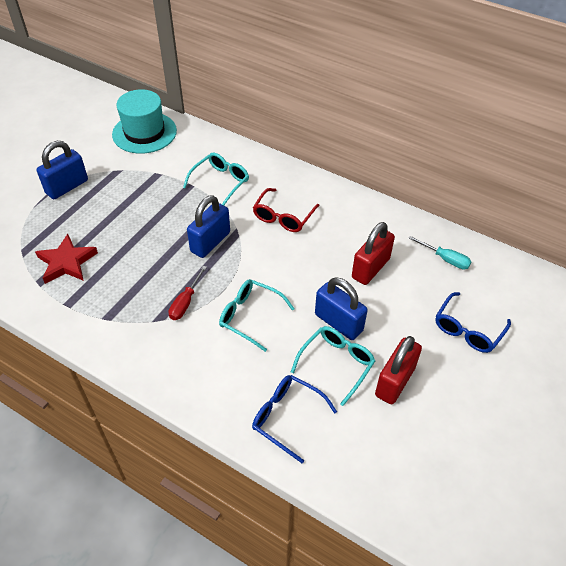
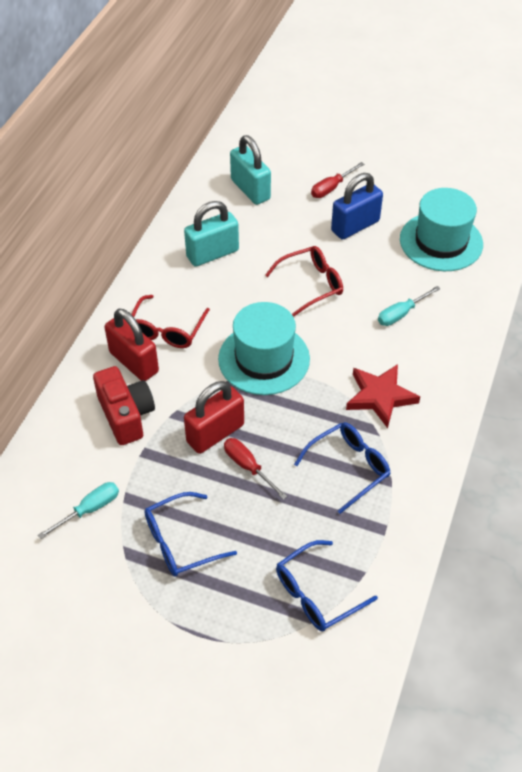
blue glasses: [252,375,337,463] [435,292,511,353] = 2 -> [144,492,237,576] [276,540,378,631] [294,422,391,514] = 3
blue padlock: [36,141,88,199] [187,195,230,258] [315,277,368,340] = 3 -> [331,173,383,240] = 1
red camera: none = 0 -> [93,366,155,445] = 1
red glasses: [253,188,320,232] = 1 -> [131,295,210,348] [265,246,343,317] = 2
red screwdriver: [169,266,207,320] = 1 -> [224,438,287,500] [311,162,364,198] = 2
turquoise glasses: [183,153,249,205] [219,279,295,352] [291,326,375,406] = 3 -> none = 0
turquoise hat: [112,89,177,154] = 1 -> [218,302,310,395] [400,188,483,271] = 2
turquoise padlock: none = 0 -> [184,201,239,267] [230,135,271,205] = 2
turquoise screwdriver: [408,236,471,269] = 1 -> [38,482,119,539] [378,286,441,326] = 2

